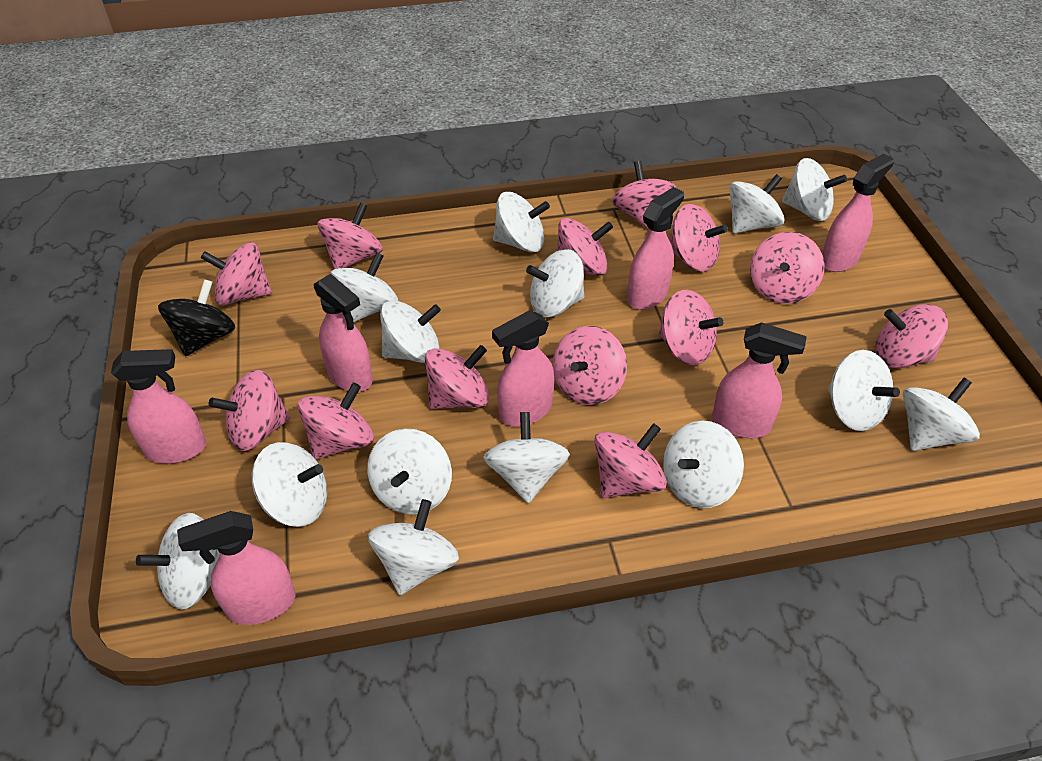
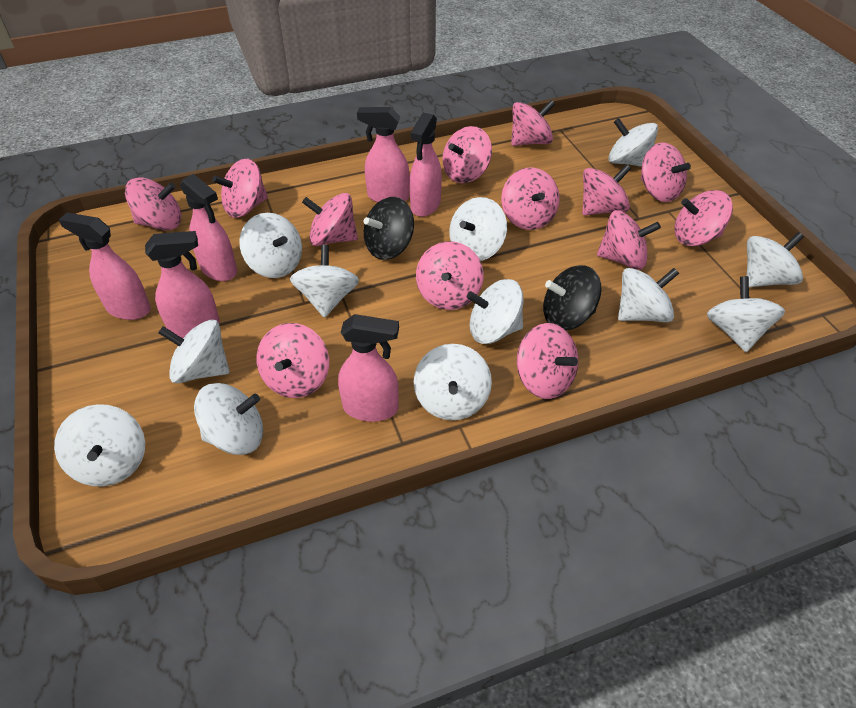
black spinning top: [158,279,235,356] = 1 -> [364,197,414,260] [543,265,601,330] = 2
pink spray bottle: [111,349,206,464] [177,511,295,625] [314,273,373,392] [492,310,554,426] [627,187,684,310] [712,322,807,438] [822,154,894,272] = 7 -> [59,212,151,320] [145,231,220,338] [180,174,237,281] [338,314,399,422] [357,107,410,203] [409,113,442,217] = 6
white spinning top: [136,513,220,610] [252,442,327,527] [330,252,398,322] [367,429,452,515] [368,499,459,595] [380,300,441,363] [483,412,570,503] [493,192,550,253] [526,249,584,317] [663,421,744,508] [729,174,785,234] [782,158,847,221] [828,350,900,431] [903,378,980,451] = 14 -> [54,404,145,486] [158,320,229,384] [194,383,263,455] [239,213,302,278] [290,245,359,318] [414,344,492,420] [449,197,507,261] [467,279,523,344] [608,118,658,167] [618,268,679,322] [707,276,785,352] [747,232,804,287] = 12

